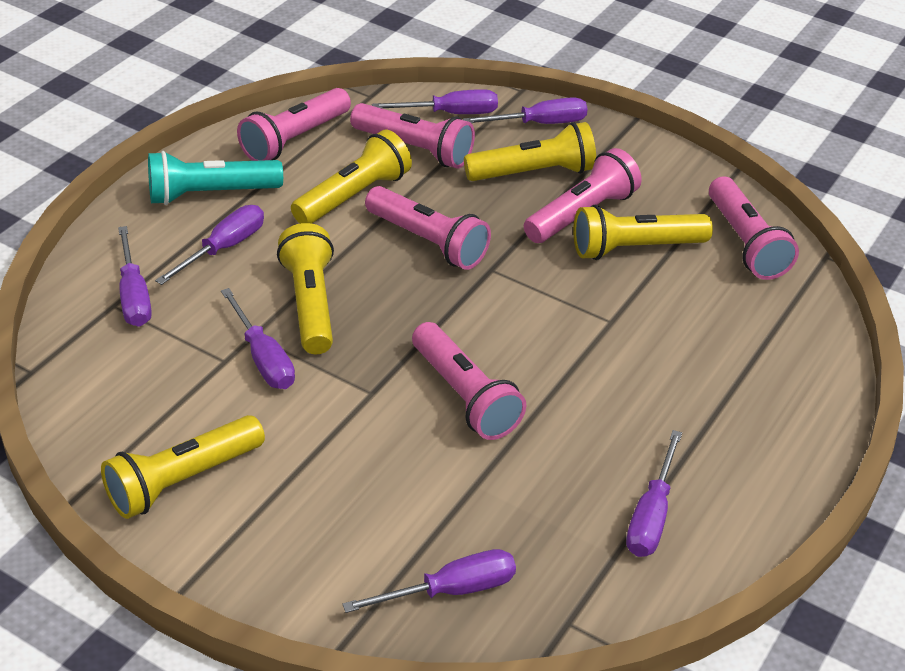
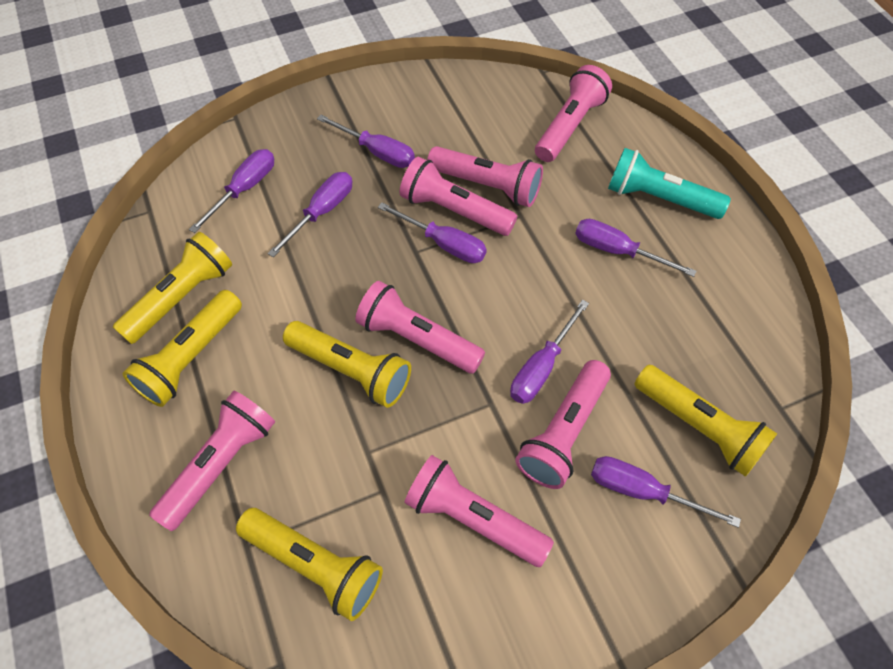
pink flashlight: [237,88,351,161] [350,103,475,168] [365,186,491,270] [412,322,526,440] [524,148,642,243] [709,176,799,280] = 6 -> [149,391,275,531] [355,281,485,374] [400,157,517,236] [404,455,554,567] [427,146,543,207] [515,360,611,489] [535,65,612,162] = 7

